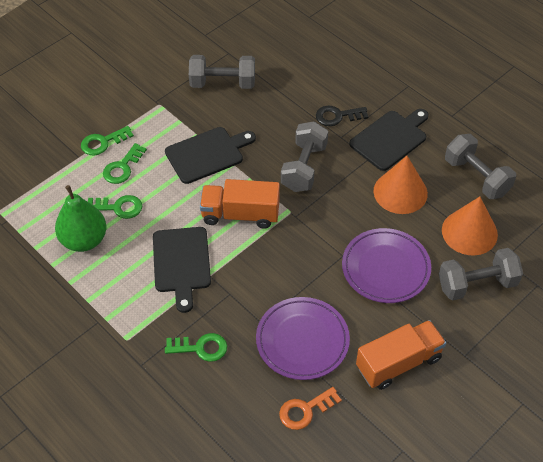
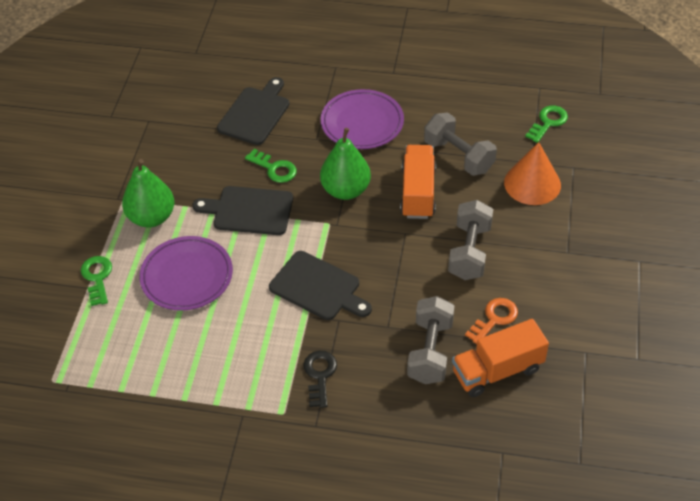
green key: [81,126,134,155] [88,195,142,219] [103,143,147,184] [165,333,227,362] = 4 -> [81,256,112,306] [245,149,297,183] [525,106,568,143] = 3
green pear: [55,185,106,252] = 1 -> [122,159,174,227] [320,128,371,200] = 2
grey dumbbell: [189,55,255,89] [281,121,328,192] [439,248,523,301] [445,134,516,199] = 4 -> [407,296,455,384] [424,112,497,176] [448,200,493,280] = 3
orange cone: [374,156,428,214] [442,197,498,256] = 2 -> [504,142,561,205] = 1

